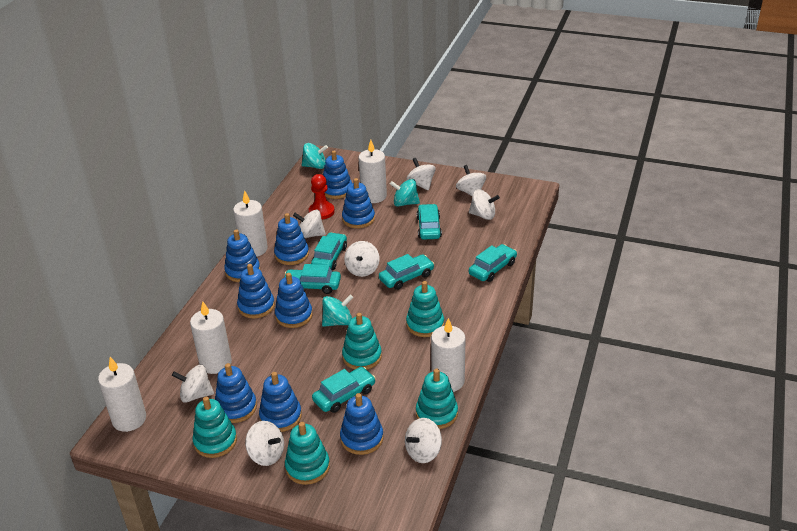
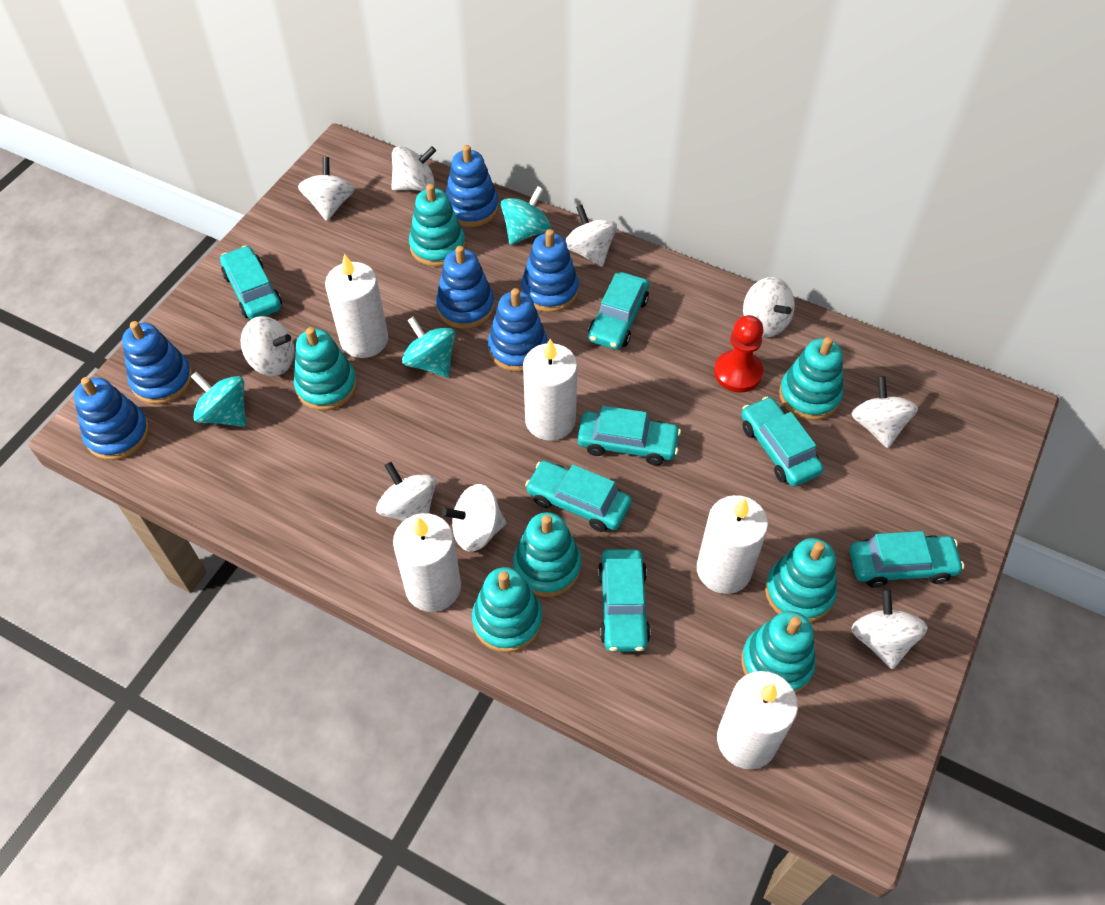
blue stacking toy: [215,363,257,423] [224,229,260,282] [237,264,275,318] [259,372,302,432] [274,213,309,265] [275,273,313,328] [323,151,352,199] [340,393,384,455] [342,178,375,228] = 9 -> [74,377,150,460] [122,321,193,404] [436,246,495,329] [446,145,499,227] [488,288,548,372] [521,229,579,312] = 6
turquoise car: [285,264,341,294] [311,232,347,270] [312,367,376,413] [379,254,434,290] [417,204,442,240] [469,244,517,282] = 6 -> [220,245,282,320] [525,461,632,532] [578,406,681,465] [588,272,649,350] [598,549,651,652] [741,397,824,487] [850,531,964,588] = 7
turquoise stacking toy: [193,397,237,458] [285,422,330,485] [342,313,382,369] [406,281,444,337] [416,369,458,429] = 5 -> [294,327,357,411] [409,184,465,267] [472,567,542,653] [513,512,581,597] [741,611,816,694] [765,538,837,623] [779,337,843,420] = 7
white spinning top: [172,364,214,403] [245,421,284,466] [293,210,326,238] [344,241,380,277] [405,418,442,463] [406,158,436,190] [456,165,486,196] [469,189,500,220] = 8 -> [241,316,295,376] [298,157,354,221] [376,462,436,521] [391,146,436,191] [442,484,506,552] [565,205,617,267] [743,277,795,337] [851,376,918,448] [852,589,928,669] = 9

